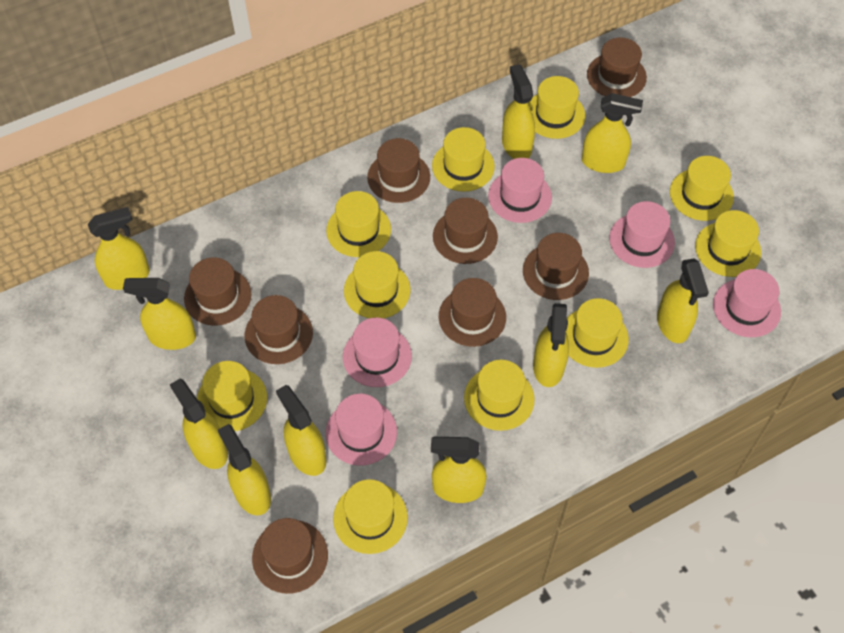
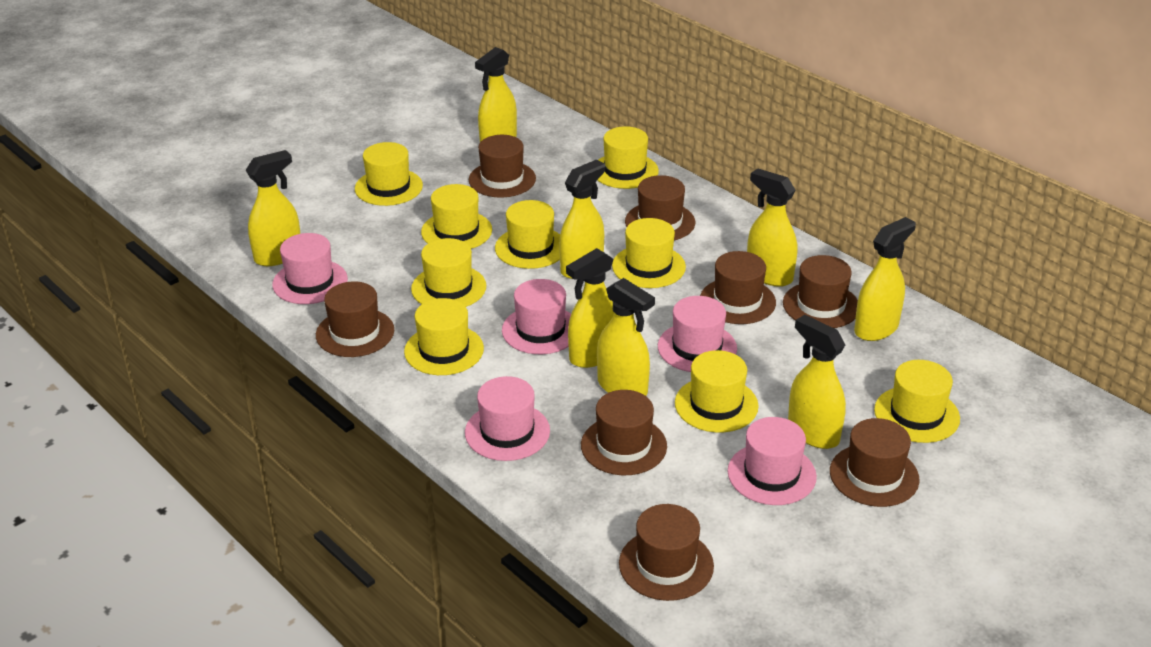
yellow hat: [197,361,267,431] [326,191,391,257] [333,479,408,554] [344,251,411,318] [432,127,495,192] [464,360,535,431] [528,76,585,139] [566,298,629,368] [670,156,734,221] [695,210,761,277] = 10 -> [355,142,423,206] [404,298,484,375] [411,238,486,307] [421,184,492,249] [495,200,560,269] [598,126,659,189] [612,218,686,288] [675,350,759,432] [874,360,960,443] = 9
yellow spray bottle: [88,207,150,290] [123,278,196,350] [170,378,228,469] [218,424,271,515] [276,385,326,476] [431,437,487,503] [502,64,535,159] [533,303,569,387] [582,93,643,173] [657,259,709,343] = 10 -> [246,150,300,266] [475,47,517,142] [559,159,605,279] [566,248,614,368] [597,278,655,396] [747,168,797,287] [788,315,846,449] [854,217,916,341] = 8

